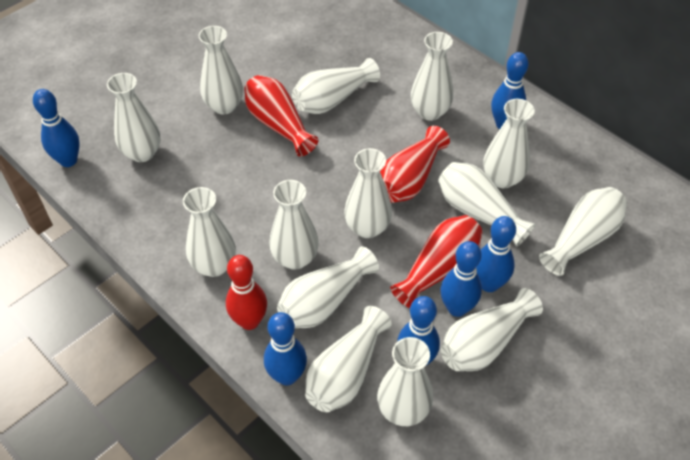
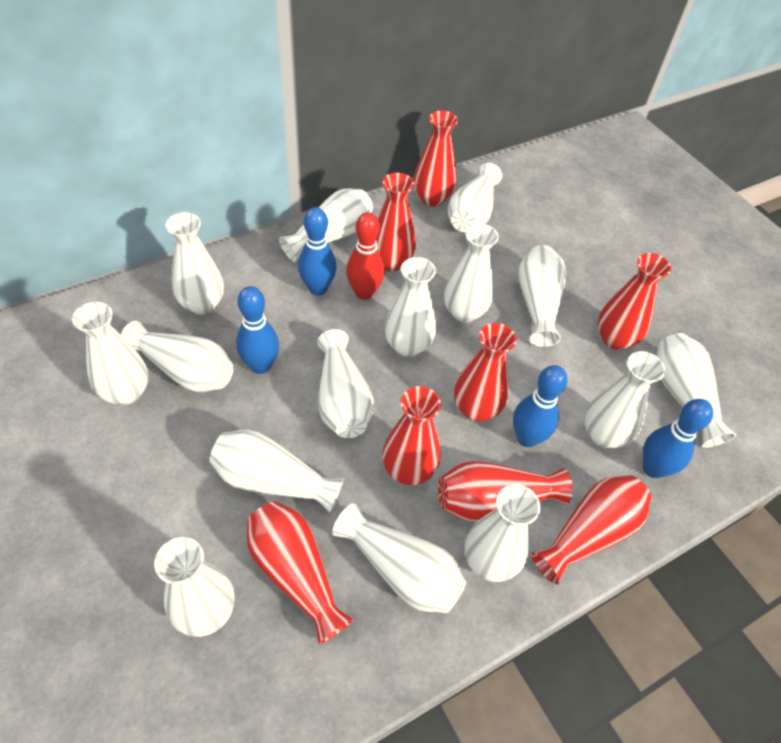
blue bowling pin: [33,89,80,167] [264,312,307,386] [397,296,440,366] [440,241,482,317] [476,216,516,292] [491,52,529,129] = 6 -> [236,286,279,374] [298,207,337,296] [513,365,568,447] [643,399,713,478] = 4
red vase: [244,75,319,157] [380,126,450,203] [390,215,483,308] = 3 -> [247,501,354,645] [376,173,416,271] [382,386,441,485] [414,110,458,207] [438,461,573,521] [454,323,517,422] [531,475,651,584] [598,253,671,350] = 8
white vase: [107,73,161,162] [183,187,236,277] [199,26,243,115] [269,180,319,270] [277,246,379,328] [292,58,380,114] [305,306,392,412] [344,148,392,238] [377,337,433,426] [411,32,453,121] [438,162,536,247] [441,288,543,371] [483,99,535,188] [539,187,627,276] = 14 -> [72,302,148,405] [121,321,233,392] [154,537,235,637] [165,212,224,315] [209,429,344,513] [279,188,373,262] [317,329,374,438] [332,503,466,613] [385,257,436,357] [444,224,499,322] [448,163,502,232] [465,484,541,582] [518,245,566,347] [584,351,666,448] [656,333,736,448] = 15

